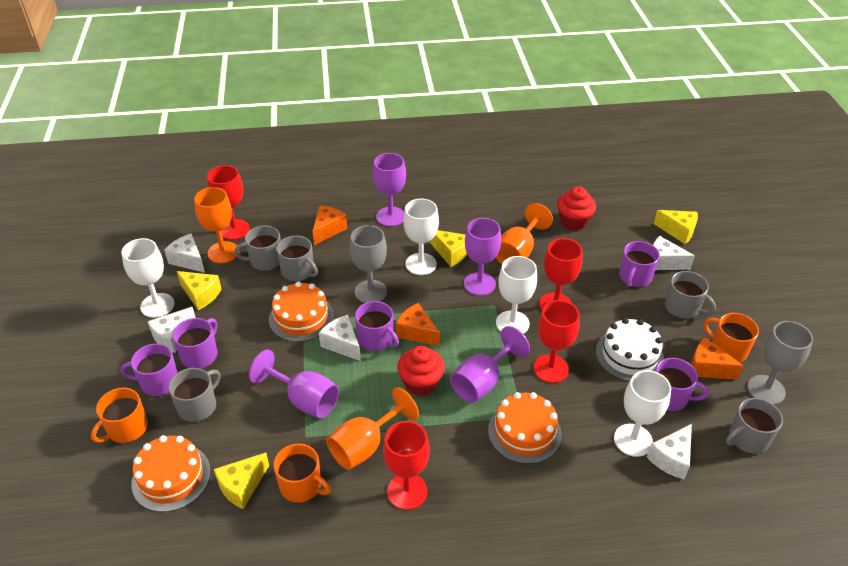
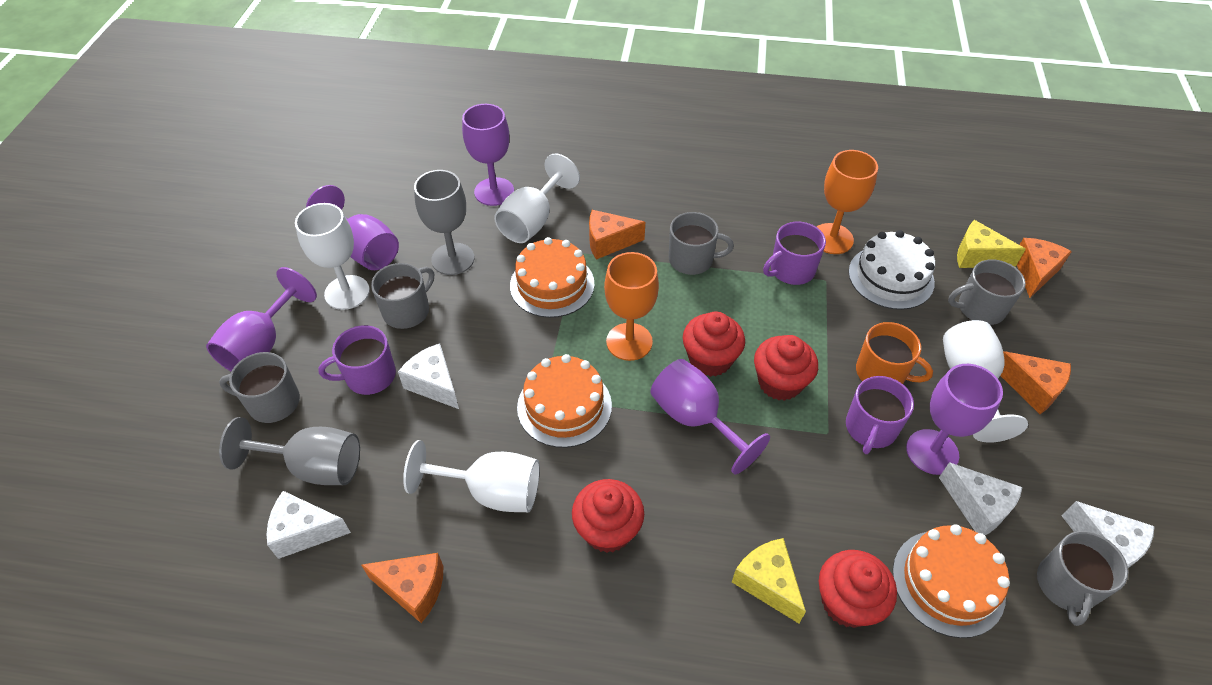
orange cheese: [312,205,347,245] [396,303,440,346] [691,337,744,380] = 3 -> [361,553,443,623] [589,210,645,260] [1000,351,1071,414] [1017,238,1072,298] = 4
orange goblet: [194,187,239,263] [326,387,419,470] [496,203,553,264] = 3 -> [604,252,659,361] [817,150,878,254] = 2
orange mug: [91,388,148,443] [273,444,331,503] [703,313,759,363] = 3 -> [856,322,933,384] = 1
purple goblet: [249,350,339,418] [373,153,406,227] [450,326,530,403] [464,218,501,296] = 4 -> [206,267,317,371] [306,185,399,270] [462,104,514,206] [651,359,770,474] [906,364,1003,475] = 5
purple mug: [121,343,178,396] [172,318,218,368] [355,301,399,351] [619,241,660,287] [655,358,709,411] = 5 -> [318,325,396,395] [763,222,826,285] [846,376,914,454] = 3
red cupcake: [397,346,445,396] [557,187,596,231] = 2 -> [572,479,644,553] [683,311,745,377] [754,335,818,401] [819,550,897,628] = 4
red goblet: [207,165,250,240] [383,421,430,510] [533,300,580,383] [539,238,582,310] = 4 -> none = 0
white cheese: [147,307,196,353] [164,233,205,273] [319,315,361,361] [647,424,692,479] [653,236,695,270] = 5 -> [267,491,351,559] [398,343,459,409] [939,462,1022,535] [1061,501,1155,568] = 4
yellow cheese: [177,271,221,310] [214,453,269,509] [430,230,467,267] [654,210,698,244] = 4 -> [732,538,806,623] [957,220,1026,268] = 2

